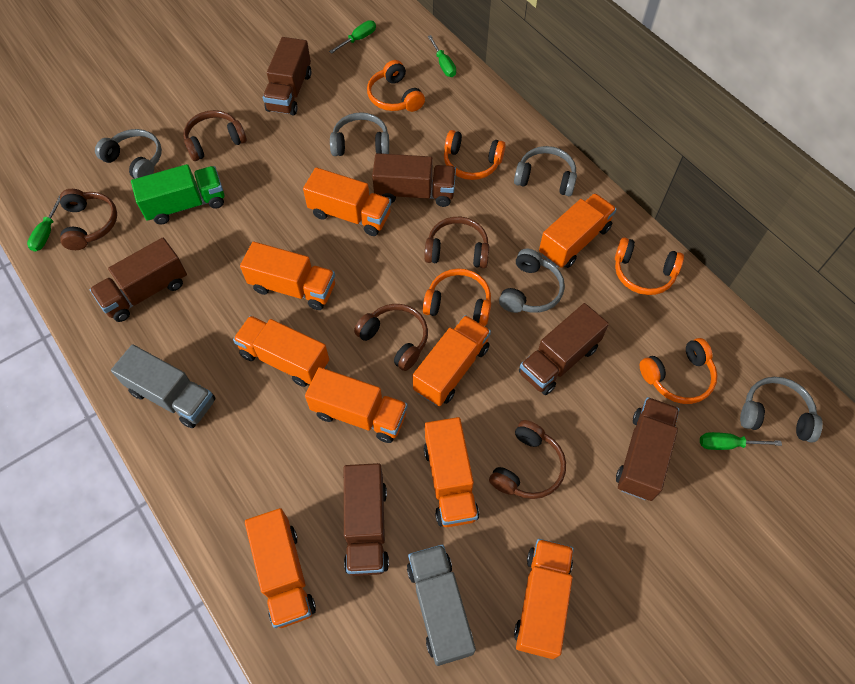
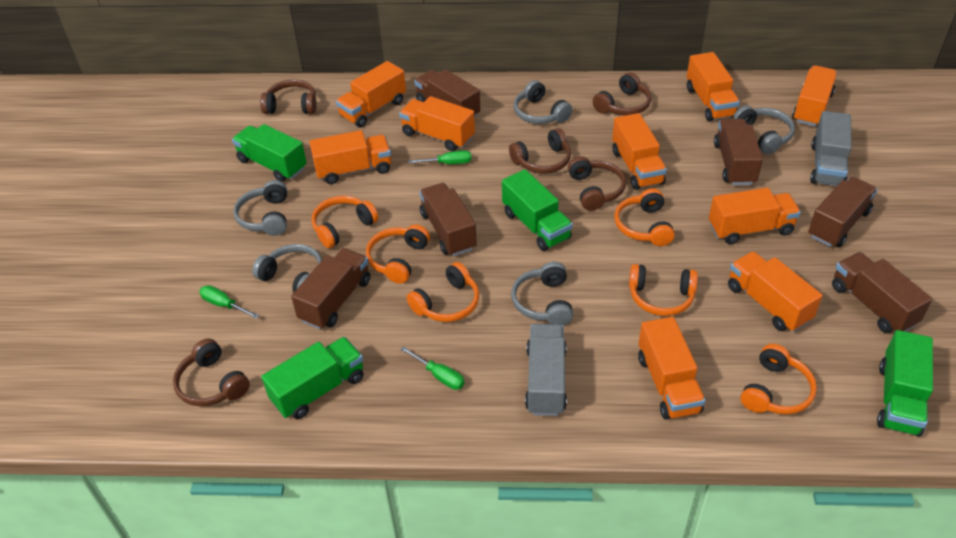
green screwdriver: [27,195,60,252] [329,20,376,54] [428,35,456,77] [700,432,782,450] = 4 -> [199,285,259,319] [400,346,465,390] [408,150,472,164] = 3
green truck: [131,164,224,225] = 1 -> [232,124,307,182] [261,337,364,419] [502,169,573,251] [877,330,933,437] = 4
orange headphones: [367,60,425,112] [423,269,491,326] [444,130,506,180] [615,237,684,295] [640,338,717,404] = 5 -> [311,196,378,248] [366,224,430,284] [407,262,479,322] [614,188,675,246] [629,264,698,316] [740,344,817,414] = 6

